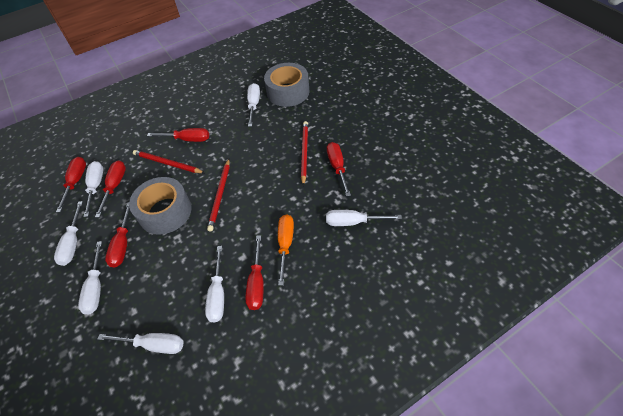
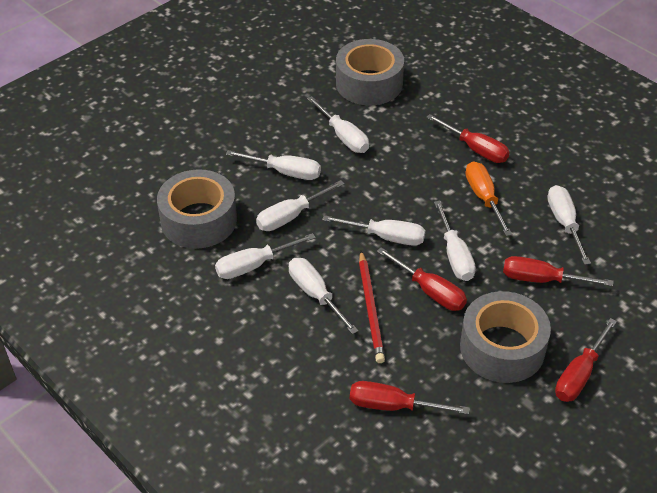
grey tape: [129,177,192,235] [264,63,309,107] = 2 -> [157,169,237,249] [336,39,404,105] [460,291,551,383] = 3
red pencil: [133,150,205,173] [207,159,230,232] [301,121,308,186] = 3 -> [359,251,385,363] = 1
red screwdriver: [56,157,86,213] [95,160,126,218] [105,202,130,268] [147,128,209,142] [245,235,264,310] [327,142,351,196] = 6 -> [350,381,470,414] [377,247,467,311] [426,114,510,163] [503,256,613,286] [555,318,617,402] = 5
white screwdriver: [54,201,83,266] [78,241,102,314] [84,161,103,217] [97,333,184,354] [205,246,224,322] [247,83,260,127] [326,210,402,226] = 7 -> [215,233,316,279] [226,150,321,180] [256,180,344,231] [289,258,358,334] [307,96,369,153] [322,215,425,246] [434,201,476,281] [547,185,591,265] = 8

